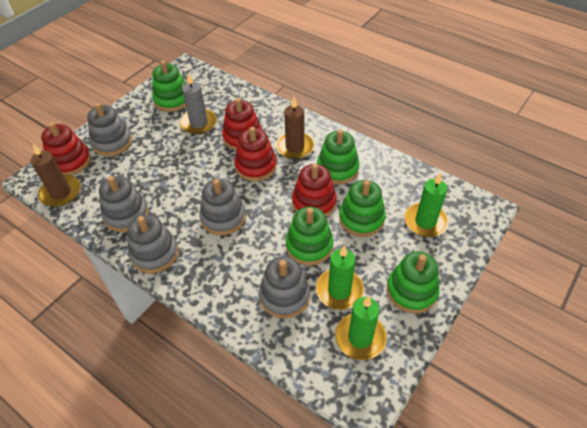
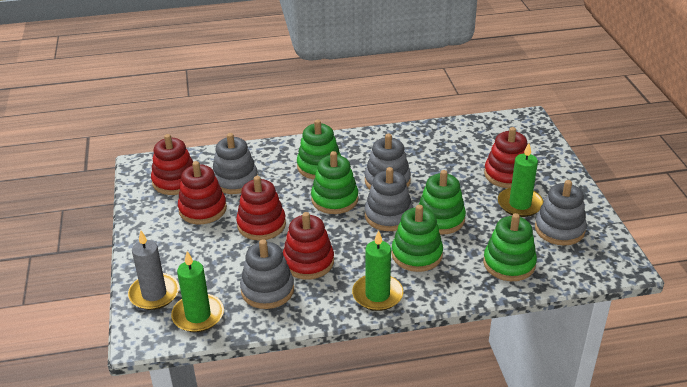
brown candle: [30,144,81,207] [276,97,314,159] = 2 -> none = 0
red stacking toy: [41,122,91,176] [222,98,262,151] [234,127,277,182] [292,164,337,217] = 4 -> [151,134,193,195] [178,161,227,224] [236,176,286,241] [283,212,334,279] [484,127,528,188] = 5

